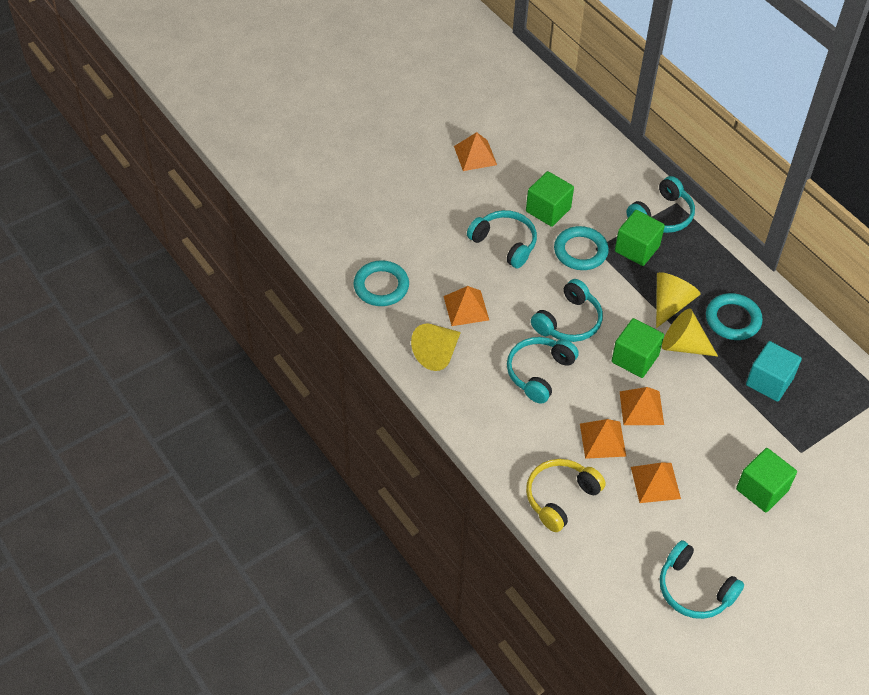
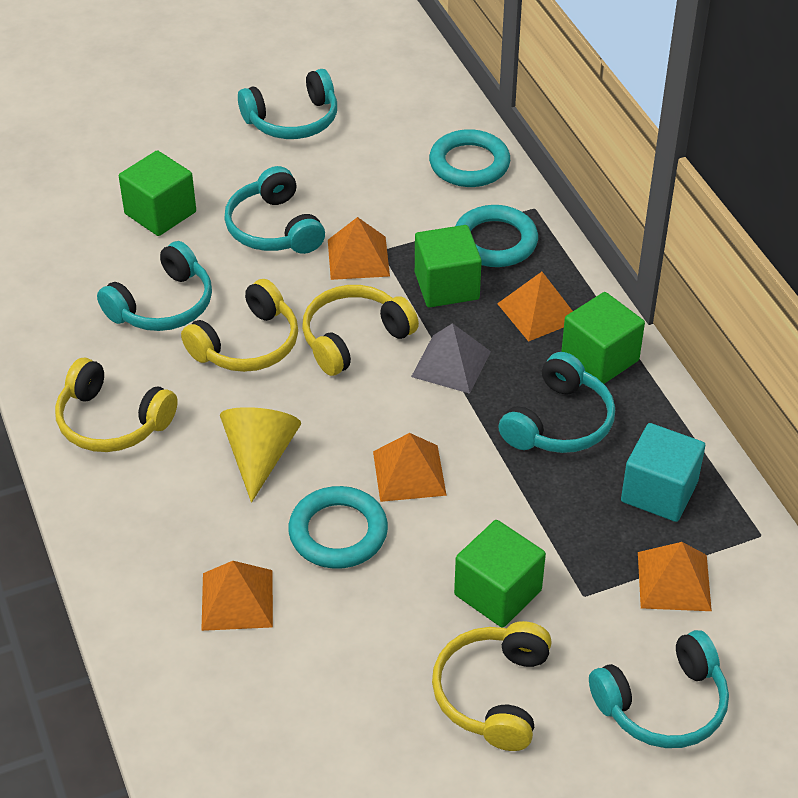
grey pyramid: none = 0 -> [411,323,491,394] = 1
yellow cone: [411,324,461,371] [656,272,701,328] [662,309,718,356] = 3 -> [220,407,301,502] = 1
yellow headphones: [526,459,606,532] = 1 -> [55,358,178,452] [181,279,298,372] [302,285,419,376] [432,621,552,751] = 4

